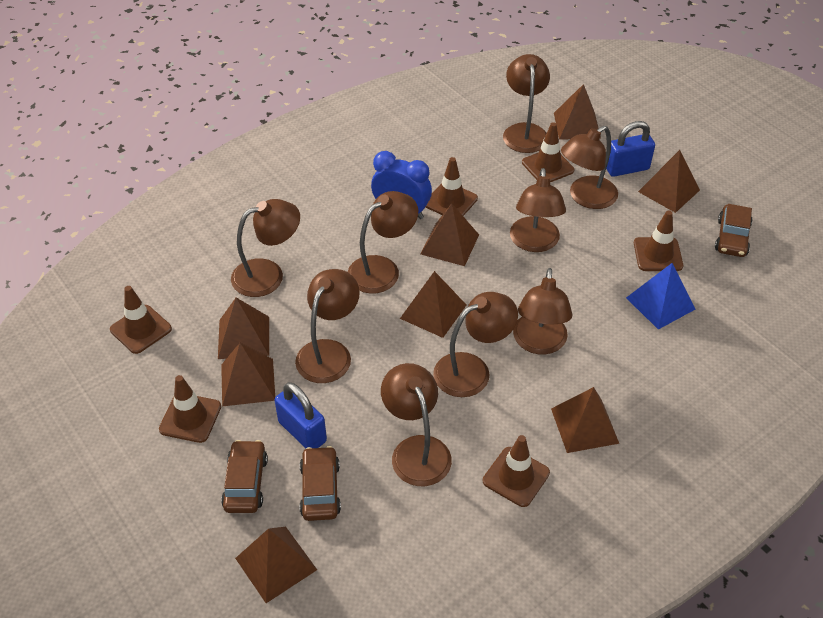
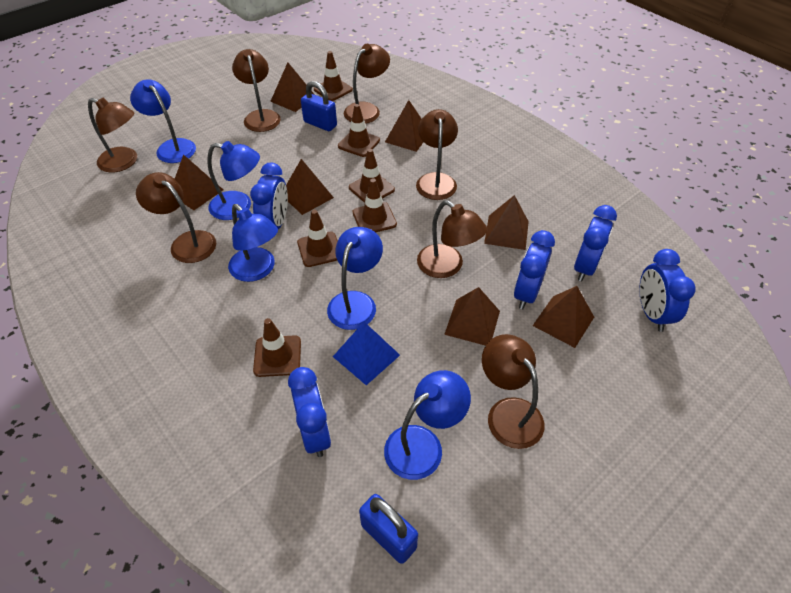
blue clock: [371,151,432,219] = 1 -> [250,162,288,229] [288,367,331,457] [514,230,555,309] [574,205,617,282] [639,249,696,332] = 5
blue lamp: none = 0 -> [130,79,196,163] [208,141,260,220] [228,204,278,282] [327,227,383,330] [384,370,471,480] = 5
brown car: [221,440,268,513] [300,446,341,521] [715,204,753,257] = 3 -> none = 0
brown lamp: [231,199,300,297] [295,269,360,383] [348,191,418,293] [381,363,452,486] [433,292,518,397] [503,54,550,153] [510,168,566,252] [513,268,573,354] [561,126,618,209] = 9 -> [88,98,137,172] [136,172,216,263] [232,49,281,132] [344,44,390,124] [416,109,458,200] [417,200,487,278] [482,334,544,449] = 7
brown pyramid: [218,298,269,359] [221,343,275,406] [235,527,317,603] [400,271,466,338] [421,203,479,266] [551,387,619,453] [554,84,601,140] [638,150,700,213] = 8 -> [175,154,223,210] [270,62,315,112] [286,159,334,215] [385,100,423,152] [444,287,500,346] [484,195,529,250] [533,286,594,348] = 7

